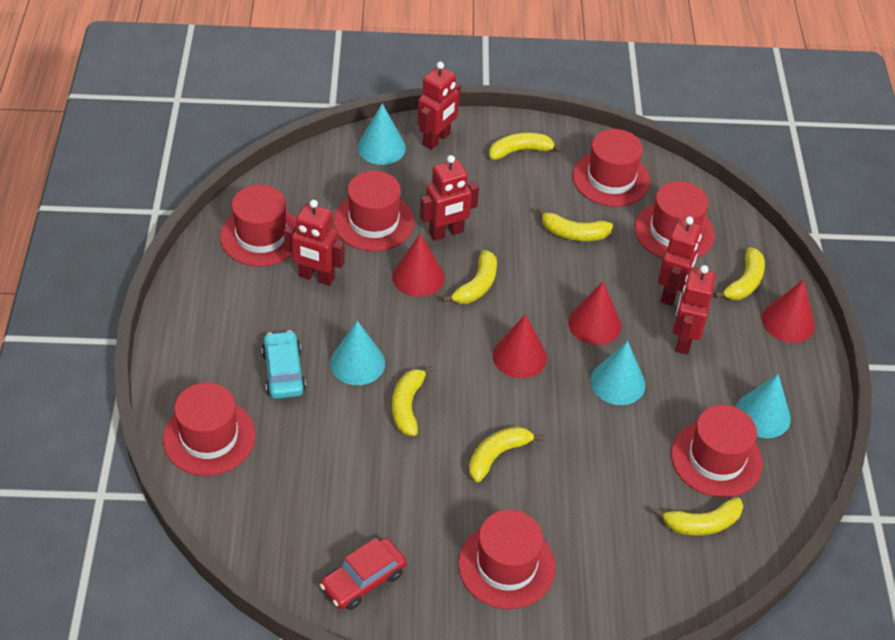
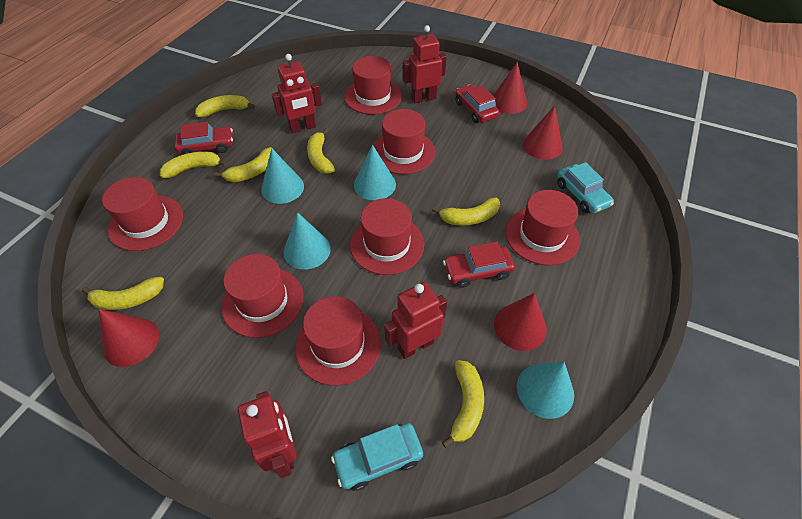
red car: [320,538,407,610] = 1 -> [174,122,233,155] [443,242,515,288] [455,84,499,123] = 3
red robot: [284,200,345,286] [418,62,461,150] [420,155,479,241] [658,216,702,306] [673,265,716,355] = 5 -> [238,391,297,478] [272,54,322,133] [384,282,447,359] [403,25,447,103] = 4
turquoise car: [262,330,306,399] = 1 -> [331,423,423,491] [557,162,614,214] = 2

